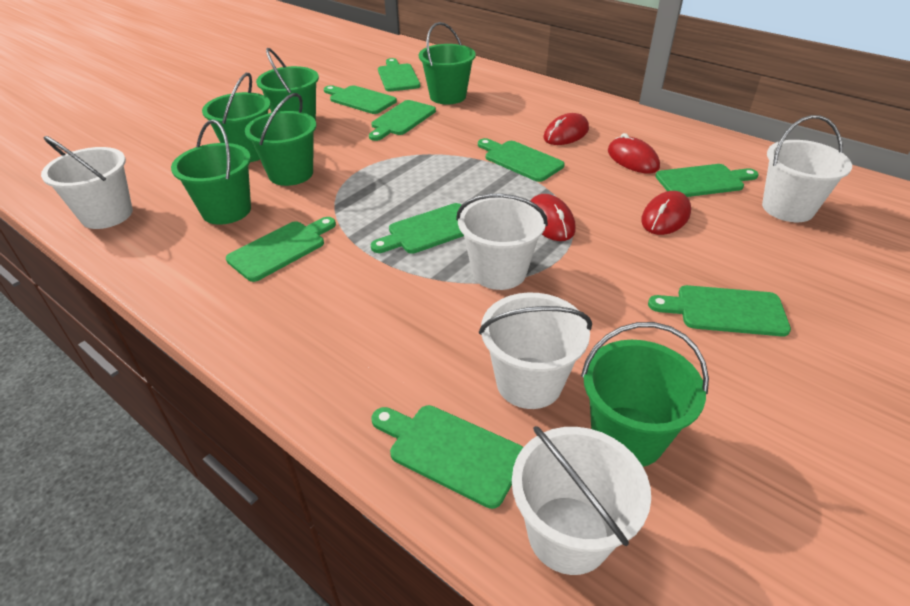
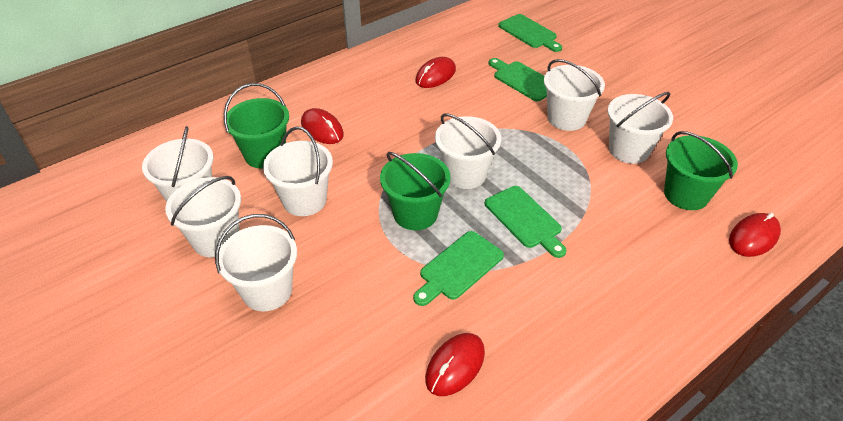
green bucket: [171,120,251,225] [202,73,271,162] [245,93,316,186] [256,48,319,121] [419,22,476,104] [581,322,709,467] = 6 -> [224,83,289,169] [380,152,451,230] [664,131,738,210] = 3
green cutting board: [226,217,336,282] [324,85,397,114] [369,100,436,141] [371,203,464,254] [371,405,523,509] [378,58,420,91] [478,138,565,182] [648,285,791,336] [655,164,759,197] = 9 -> [413,231,504,306] [485,186,567,258] [488,58,547,101] [498,14,562,52] = 4
white bucket: [41,136,133,229] [456,194,548,290] [479,292,592,409] [512,426,651,575] [762,115,852,222] = 5 -> [142,126,214,202] [165,176,241,257] [215,214,297,312] [263,126,333,216] [435,113,501,189] [544,59,605,131] [608,92,673,164] = 7

